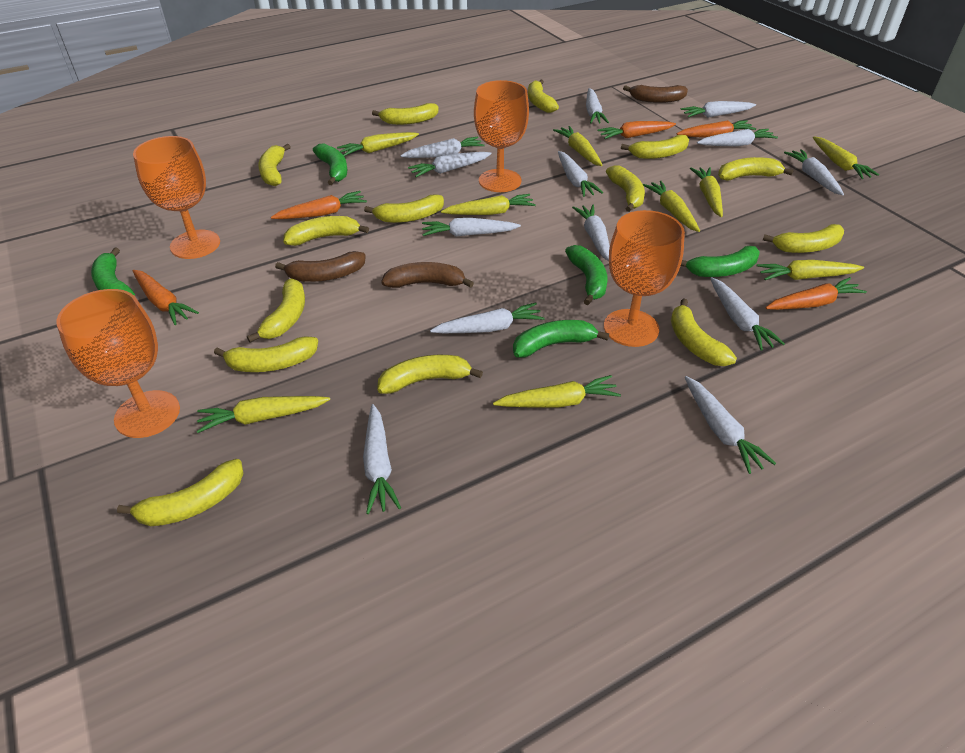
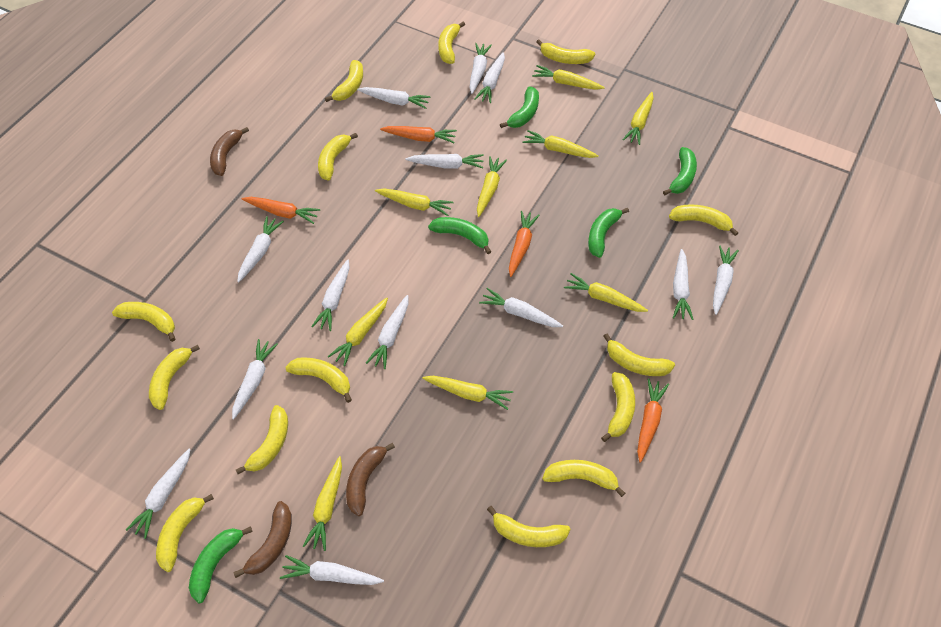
orange carrot: [132,270,199,325] [271,191,367,219] [597,121,676,139] [677,120,756,138] [765,277,867,310] = 5 -> [242,197,320,224] [380,126,457,143] [509,211,539,277] [637,379,669,463] = 4
orange goblet: [56,289,180,438] [133,136,220,259] [474,80,529,192] [604,210,685,347] = 4 -> none = 0

